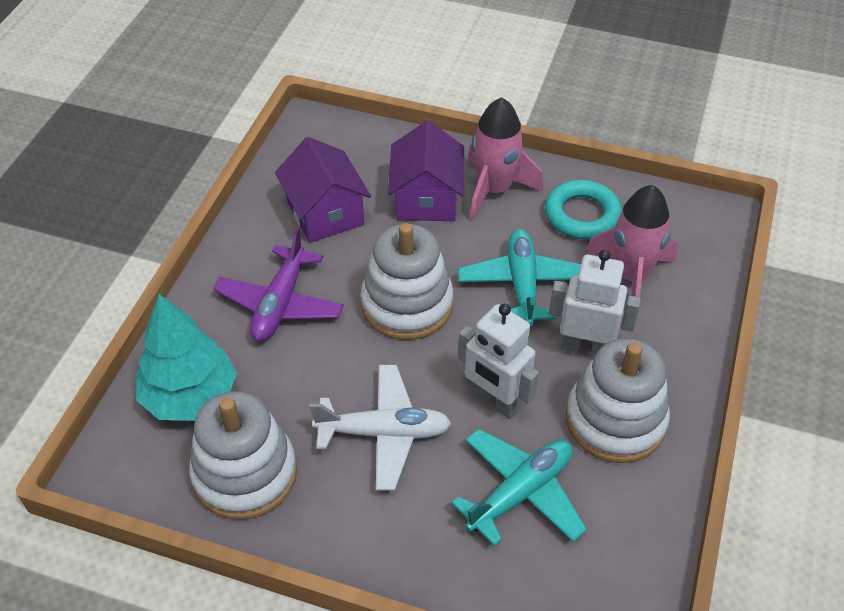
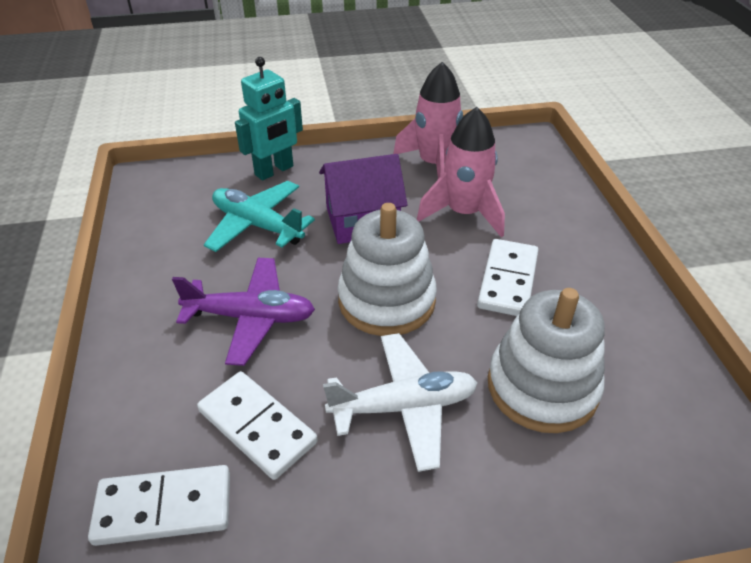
purple house: [275,137,371,243] [388,121,464,221] = 2 -> [319,154,407,244] = 1
turquoise plane: [451,429,587,546] [458,229,581,326] = 2 -> [204,181,315,252] = 1
turquoise ring: [545,180,622,240] = 1 -> none = 0
turquoise robot: none = 0 -> [235,57,303,181] = 1
turquoise tree: [136,294,237,421] = 1 -> none = 0
white domino: none = 0 -> [88,465,230,546] [197,371,318,480] [477,239,538,316] = 3
white robot: [458,304,539,419] [549,249,641,357] = 2 -> none = 0
white stacking toy: [189,391,297,520] [360,223,454,340] [566,338,670,463] = 3 -> [338,203,437,336] [488,288,605,433] = 2

